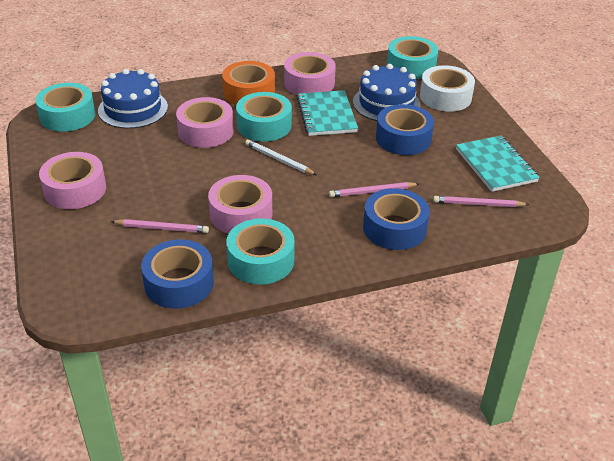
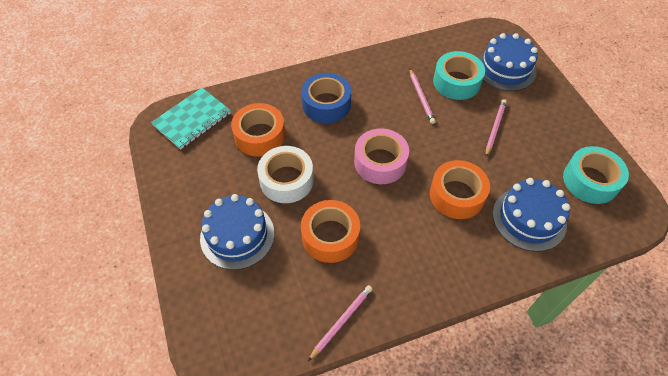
blue cake: [98,69,168,129] [353,64,421,121] = 2 -> [200,194,275,270] [478,33,538,91] [493,178,570,252] = 3
blue tape: [141,239,214,309] [363,188,430,250] [376,104,434,155] = 3 -> [301,73,351,123] = 1
orange tape: [222,61,275,105] = 1 -> [231,103,285,157] [301,200,360,263] [430,160,490,219] = 3
pink tape: [39,152,106,209] [176,97,234,148] [208,175,272,234] [284,52,336,95] = 4 -> [354,128,409,184] = 1
turquoise notebook: [297,90,358,136] [456,136,540,192] = 2 -> [151,88,231,150] = 1
turquoise tape: [35,83,95,132] [226,218,295,285] [236,92,292,142] [387,36,438,79] = 4 -> [433,51,485,100] [563,146,629,204] = 2
white pencil: [245,139,317,175] = 1 -> none = 0

